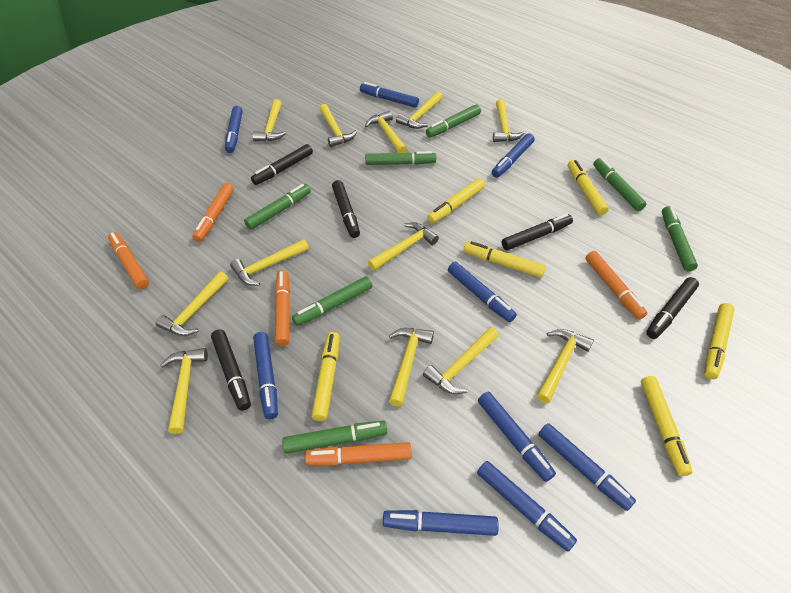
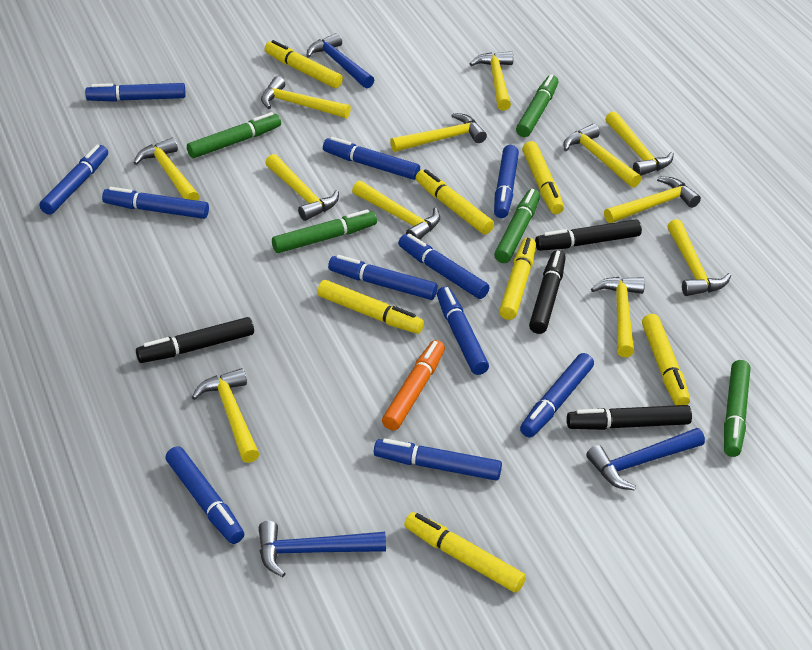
black marker: [211,329,251,411] [251,144,313,185] [332,180,360,238] [502,214,573,251] [646,277,699,339] = 5 -> [136,317,254,363] [529,250,566,334] [535,219,642,251] [567,405,692,430] = 4
blue hammer: none = 0 -> [259,521,386,577] [307,33,374,88] [586,428,705,490] = 3
blue marker: [225,106,243,153] [253,332,278,419] [360,82,419,108] [383,510,499,536] [448,262,517,322] [477,461,577,552] [478,392,556,482] [492,133,534,178] [539,423,636,511] = 9 -> [39,144,108,215] [85,83,186,102] [102,187,209,219] [165,446,244,544] [323,137,420,180] [328,255,438,300] [374,438,502,481] [398,233,489,299] [437,287,489,375] [494,145,519,218] [520,353,594,437] = 11
green marker: [244,184,311,230] [282,421,387,454] [292,276,373,326] [365,151,436,165] [426,105,481,138] [593,158,646,211] [662,206,698,272] = 7 -> [187,112,281,158] [272,209,377,253] [494,189,540,263] [516,74,558,137] [724,360,750,457] = 5
orange marker: [108,232,149,289] [192,183,234,242] [275,270,290,346] [305,442,412,466] [585,251,647,320] = 5 -> [382,340,445,430] = 1
yellow marker: [311,332,340,421] [427,178,485,223] [464,241,546,278] [568,160,609,215] [641,376,693,476] [704,303,735,379] = 6 -> [265,40,343,88] [317,280,424,334] [404,512,526,593] [416,169,494,234] [499,238,536,320] [522,141,564,214] [642,314,690,405] = 7

